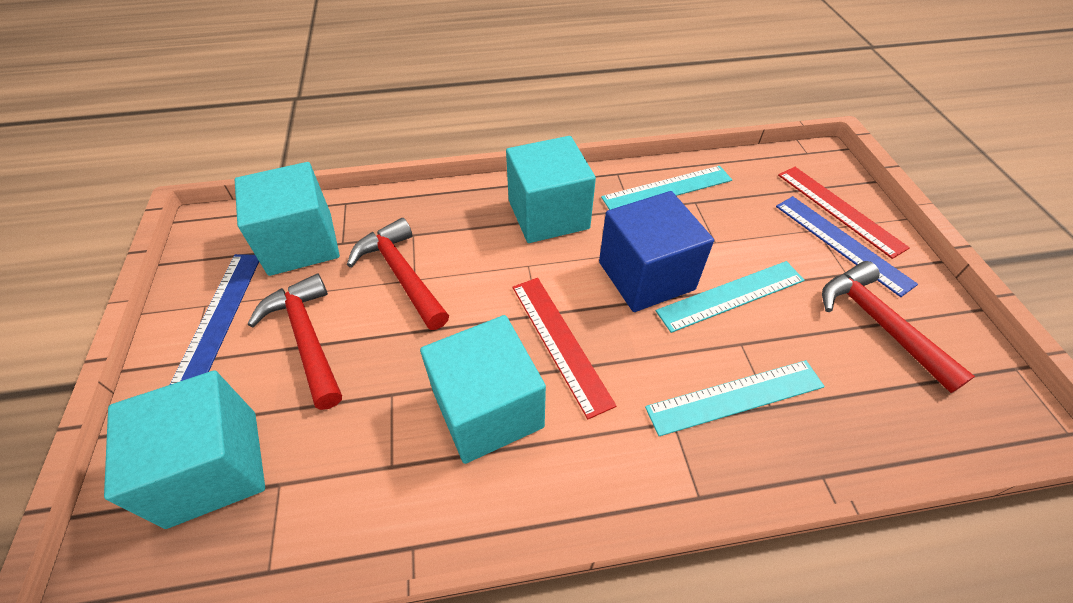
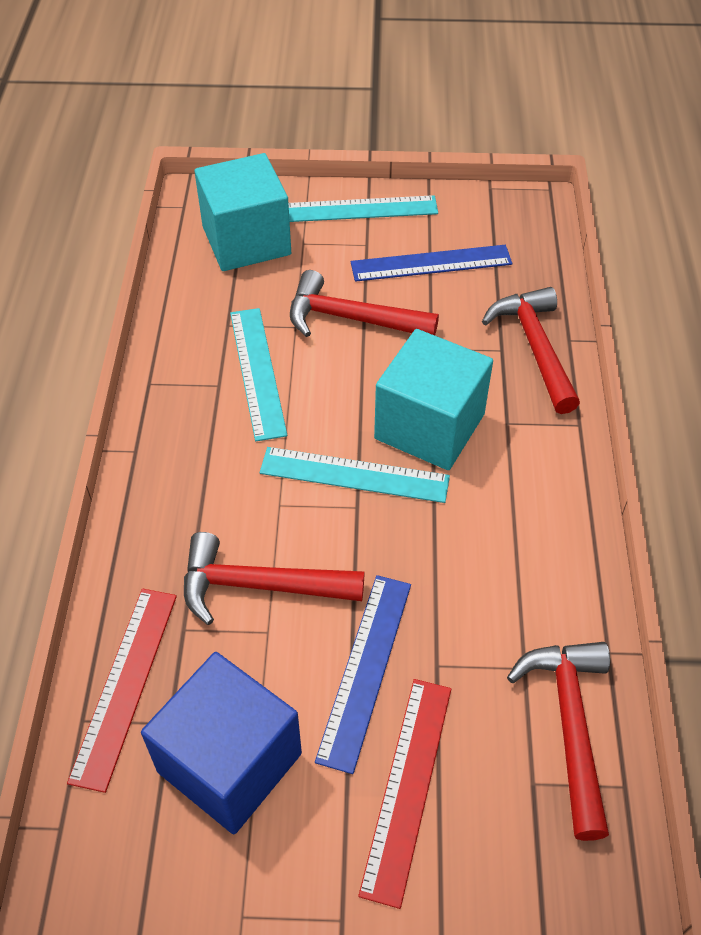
red hammer: [248,274,342,410] [347,218,449,330] [822,261,975,393] = 3 -> [184,532,365,625] [290,270,439,337] [482,287,580,414] [507,642,610,841] = 4
turquoise cube: [104,370,265,529] [235,162,340,276] [420,315,546,464] [506,136,596,243] = 4 -> [194,153,291,271] [374,329,493,470] = 2

